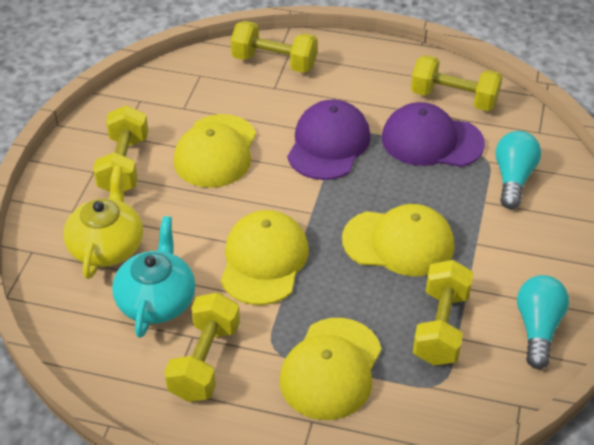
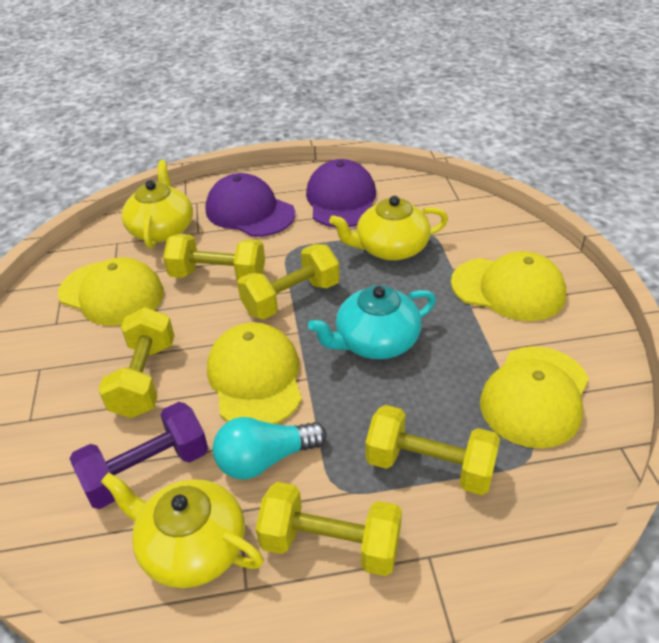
purple dumbbell: none = 0 -> [70,402,208,509] = 1
turquoise light bulb: [495,131,541,209] [517,275,569,369] = 2 -> [213,417,327,480] = 1
yellow teapot: [63,166,143,279] = 1 -> [101,472,264,588] [121,160,193,249] [329,196,448,261] = 3

